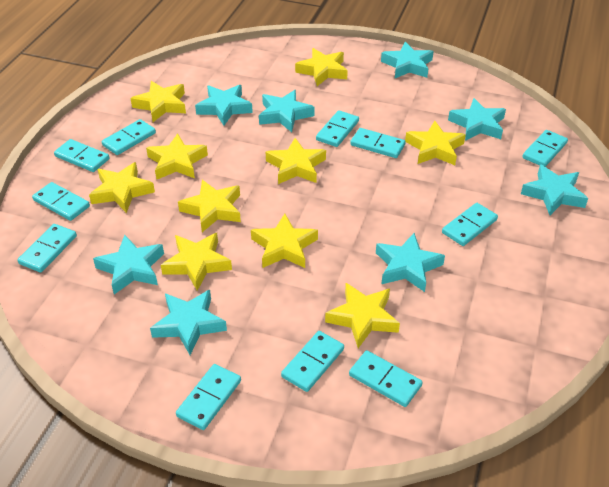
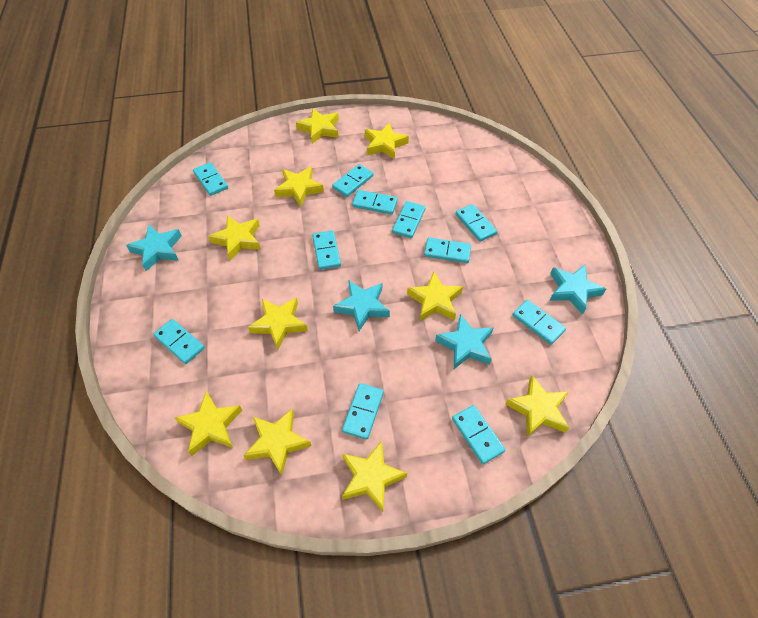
turquoise star: [93,235,164,294] [150,290,227,355] [195,85,253,125] [259,90,314,132] [376,233,445,292] [381,42,434,78] [448,98,506,141] [521,164,588,215] = 8 -> [126,225,182,271] [333,280,390,331] [435,314,493,369] [549,264,606,315] = 4

